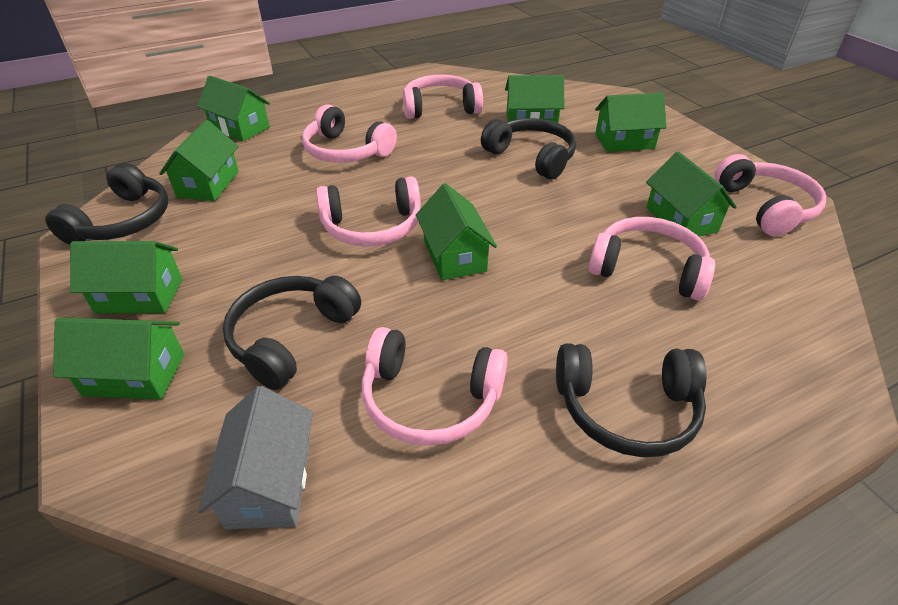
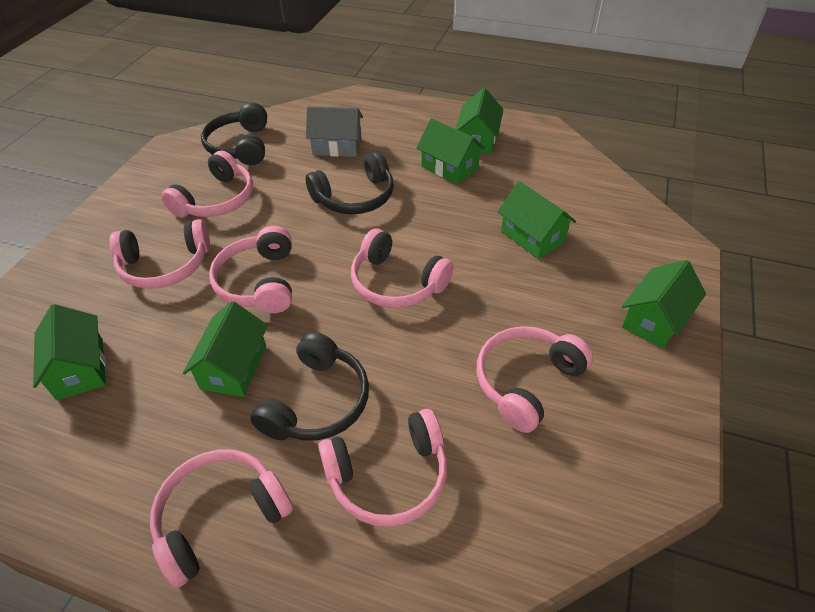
black headphones: [45,162,168,245] [223,276,361,390] [481,118,576,179] [556,343,707,457] = 4 -> [201,102,267,165] [250,332,369,441] [306,151,394,214] = 3
green house: [53,317,184,400] [70,241,182,313] [159,120,239,201] [197,75,270,141] [416,183,497,280] [505,75,564,123] [595,93,667,152] [646,151,737,237] = 8 -> [33,304,106,400] [183,301,268,397] [416,118,485,185] [456,88,504,154] [497,181,576,259] [622,260,706,349] = 6
pink headphones: [302,104,397,163] [316,176,421,247] [362,327,507,446] [403,75,483,119] [589,217,715,301] [714,154,826,236] = 6 -> [110,219,210,289] [150,449,293,588] [161,151,253,218] [209,226,292,313] [318,409,447,527] [351,229,454,308] [477,326,593,433] = 7

